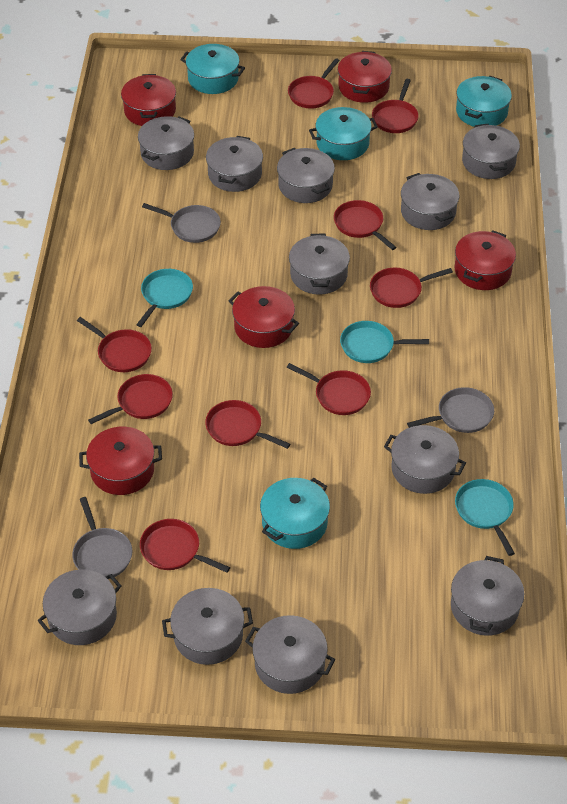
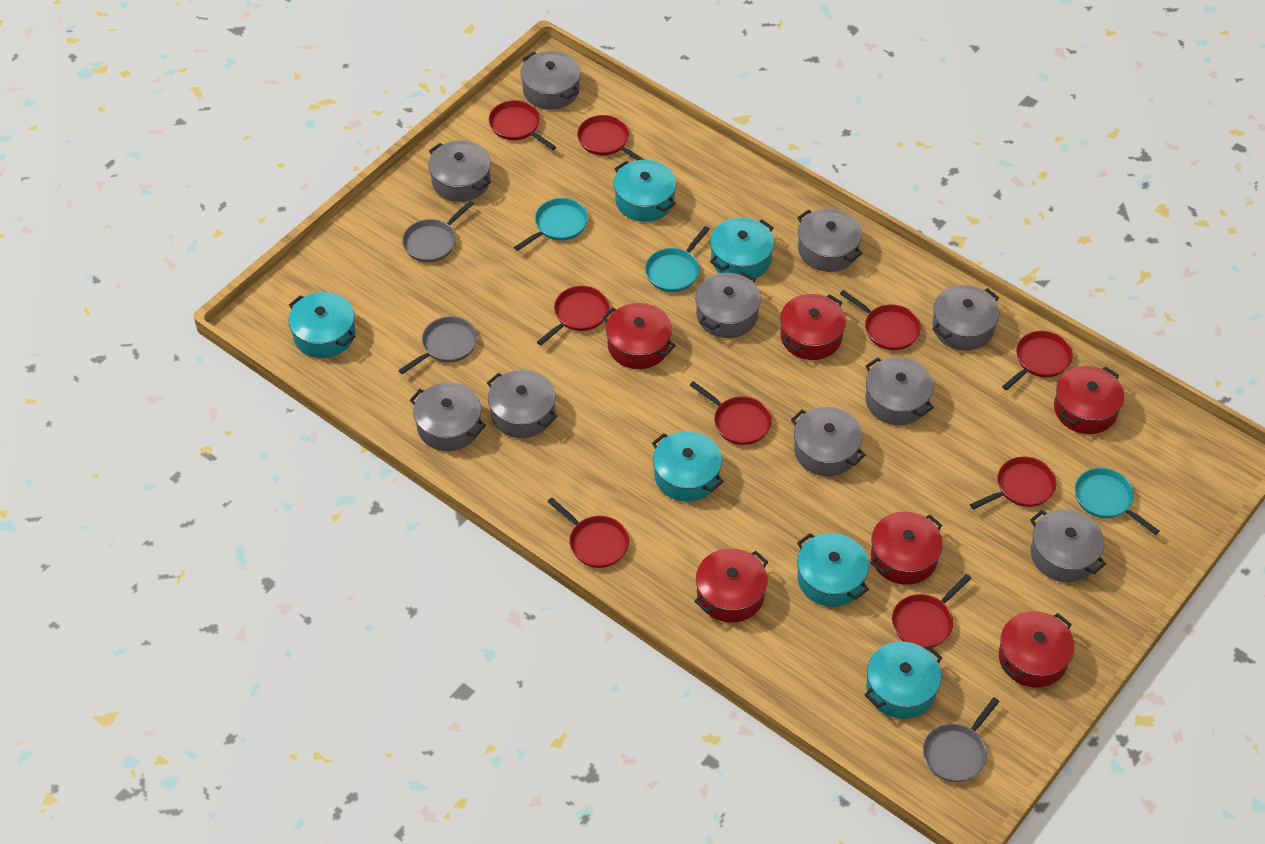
grey pot: [37,569,122,645] [138,116,194,170] [162,588,253,665] [206,136,263,192] [245,615,335,694] [277,148,335,203] [289,234,350,295] [384,425,466,494] [401,173,459,230] [451,556,524,636] [462,124,520,179] = 11 -> [410,382,486,451] [428,140,491,202] [487,370,558,438] [520,51,580,110] [695,272,761,338] [791,407,865,476] [797,208,863,272] [865,357,934,425] [932,285,999,351] [1030,509,1106,582] = 10
red pot: [79,427,162,495] [121,74,176,126] [229,286,299,348] [338,51,392,103] [455,230,516,290] = 5 -> [602,303,676,369] [694,548,768,623] [780,294,846,360] [871,512,943,585] [999,611,1074,688] [1054,366,1124,434] = 6
turquoise pot: [180,44,245,94] [260,478,330,549] [309,107,378,160] [456,76,512,127] = 4 -> [288,292,356,358] [614,160,676,222] [652,431,724,502] [710,217,774,279] [797,533,869,607] [865,642,942,719] = 6

